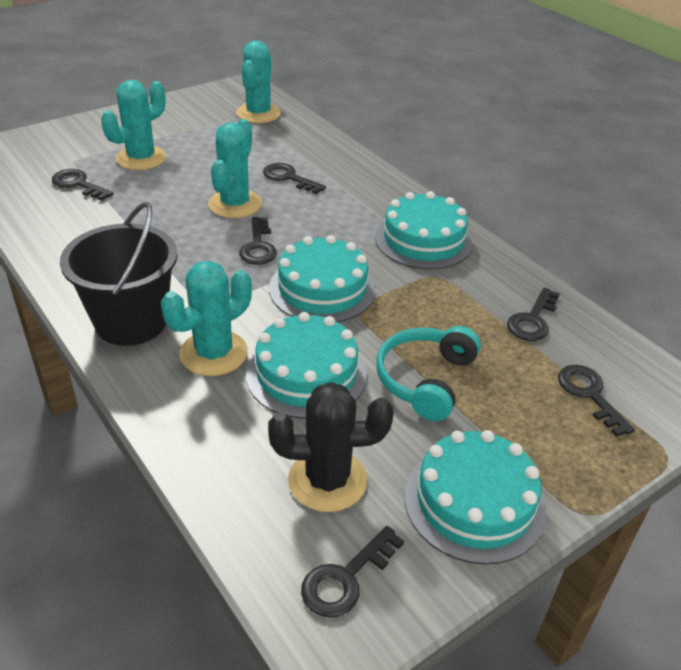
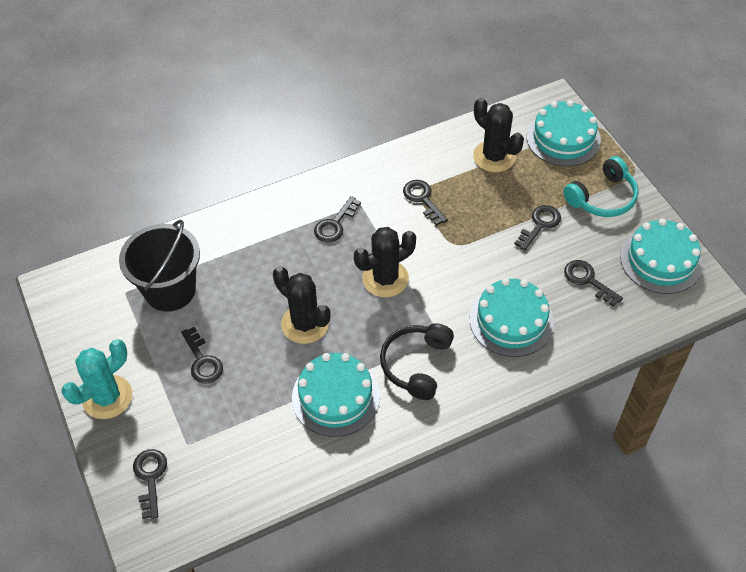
black cactus: [268,382,394,512] = 1 -> [273,266,331,344] [354,227,416,297] [473,98,524,172] = 3
black headphones: none = 0 -> [380,323,454,400] = 1
turquoise cactus: [101,80,166,170] [161,261,252,376] [208,119,262,218] [236,41,281,123] = 4 -> [62,339,132,419] = 1

